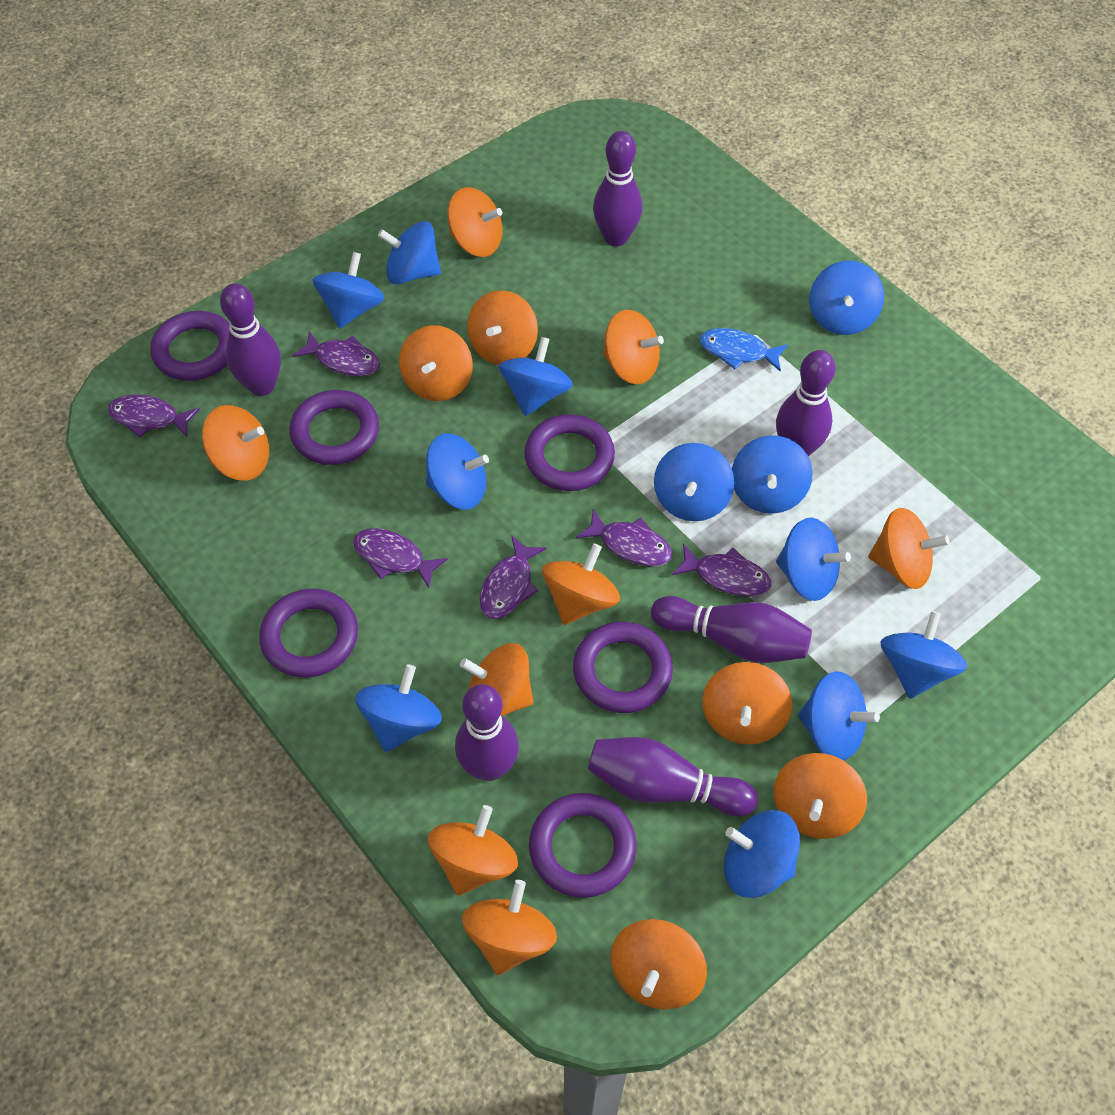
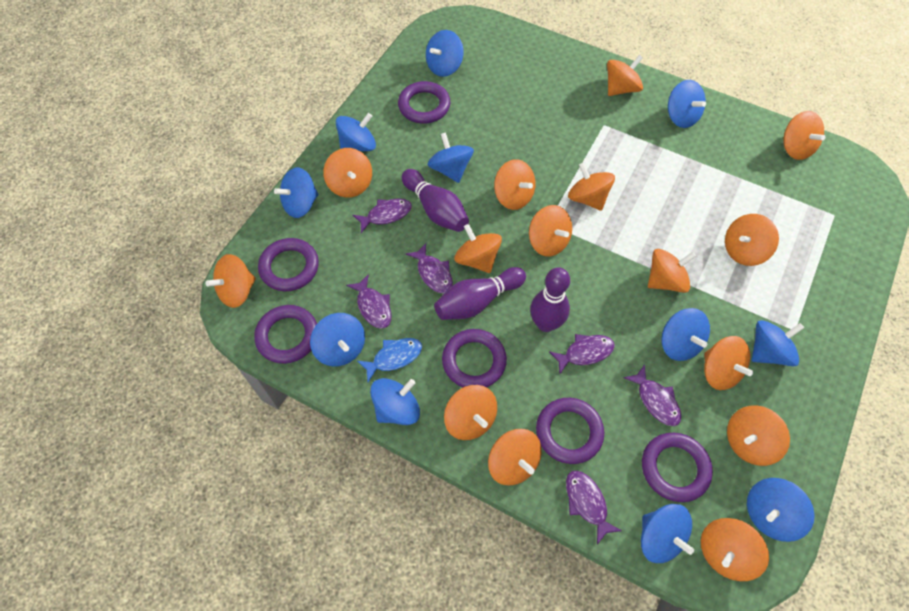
blue spinning top: [312,252,385,328] [355,664,442,752] [378,221,441,284] [426,433,489,510] [499,337,573,416] [654,443,735,521] [724,810,800,898] [732,435,813,514] [776,518,851,601] [798,671,880,760] [809,261,884,335] [880,611,967,699] = 12 -> [274,167,319,218] [310,313,365,366] [336,113,376,151] [370,378,420,425] [426,30,464,77] [428,132,474,183] [641,504,694,563] [661,308,710,361] [668,80,706,128] [747,478,815,542] [752,320,804,367] = 11
orange spinning top: [202,405,269,481] [399,325,473,401] [428,805,518,896] [447,187,502,257] [460,643,533,716] [462,880,557,975] [467,290,538,365] [542,543,620,625] [603,310,664,384] [610,919,707,1009] [702,662,792,745] [773,753,867,839] [868,508,950,589] = 13 -> [206,254,256,308] [323,148,372,198] [444,385,497,440] [454,224,502,273] [488,429,542,486] [494,159,536,210] [529,205,572,256] [568,162,615,211] [607,55,643,96] [648,249,696,293] [701,518,769,581] [704,336,753,390] [725,214,779,266] [727,405,790,466] [784,111,825,160] = 15
purple bowling pin: [220,283,281,396] [455,684,519,781] [588,737,758,816] [593,131,642,246] [651,596,812,663] [776,350,836,456] = 6 -> [402,169,469,232] [434,267,526,320] [530,267,570,332] = 3

